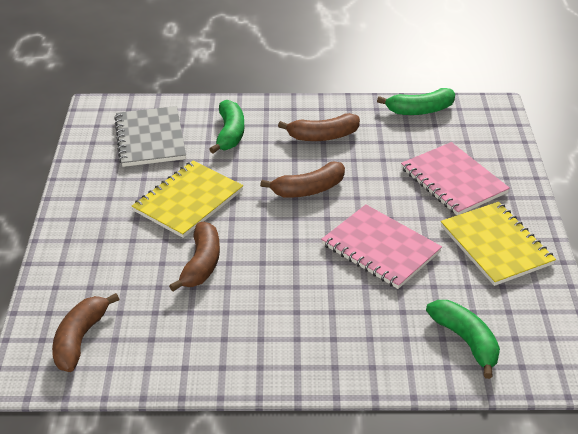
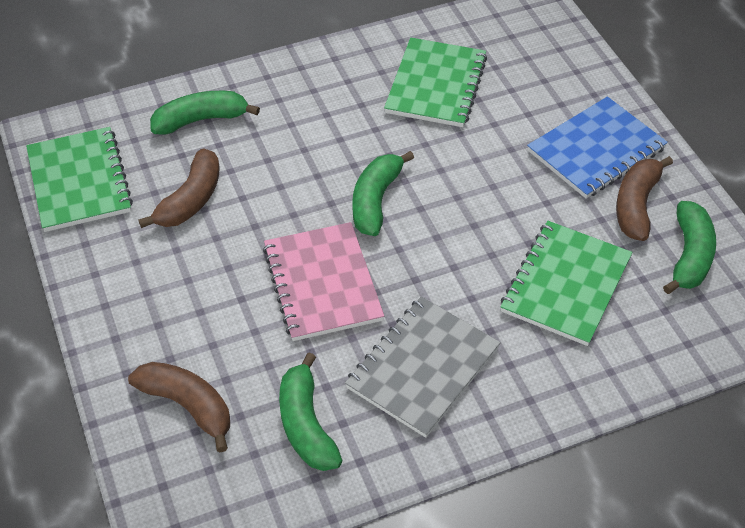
blue notebook: none = 0 -> [527,97,668,199] = 1
brown banana: [52,293,119,372] [169,222,220,291] [260,161,345,198] [278,113,360,141] = 4 -> [128,362,230,452] [138,148,220,228] [616,156,673,241] = 3
green banana: [209,100,244,154] [377,88,455,115] [426,300,500,379] = 3 -> [150,91,260,135] [279,353,343,471] [352,151,414,236] [663,201,716,294] = 4
green notebook: none = 0 -> [26,127,133,232] [384,37,487,127] [500,221,632,346] = 3
pink notebook: [321,204,442,289] [401,142,510,215] = 2 -> [263,222,384,341] = 1
yellow notebook: [132,161,243,238] [441,202,556,286] = 2 -> none = 0

